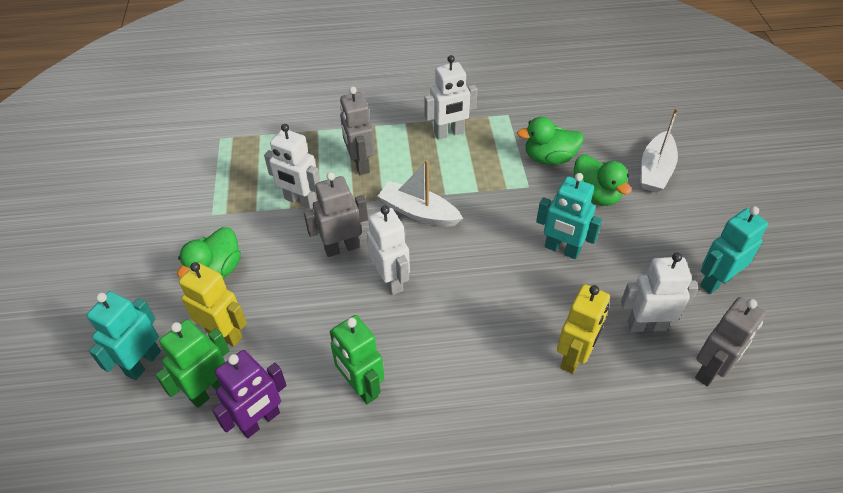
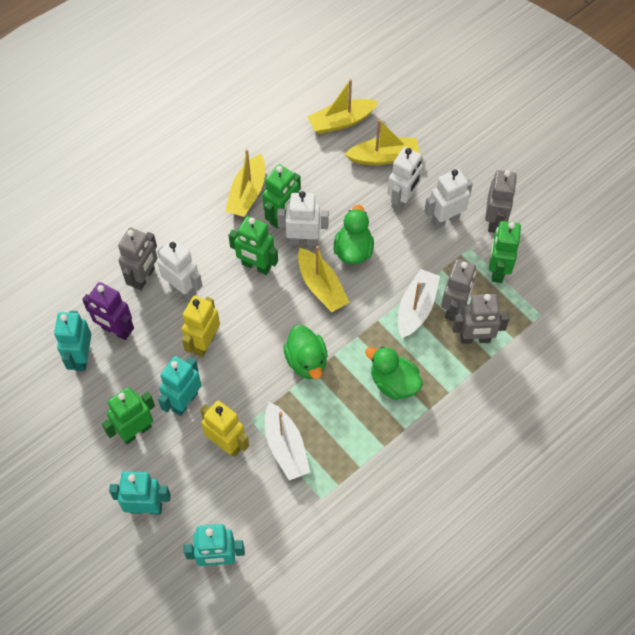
green robot: [155,319,229,408] [330,315,384,404] = 2 -> [101,387,155,444] [228,216,278,275] [262,165,301,229] [489,221,521,283] = 4
grey robot: [304,172,368,257] [340,87,375,175] [695,297,766,386] = 3 -> [118,228,158,290] [441,259,476,321] [453,294,509,344] [485,170,517,233] = 4
turquoise robot: [86,291,161,380] [536,173,602,259] [700,206,768,294] = 3 -> [54,311,91,371] [109,471,171,514] [158,356,201,416] [184,524,245,566] = 4
yellow boat: none = 0 -> [225,149,265,217] [298,246,350,312] [307,79,378,134] [344,119,420,165] = 4

